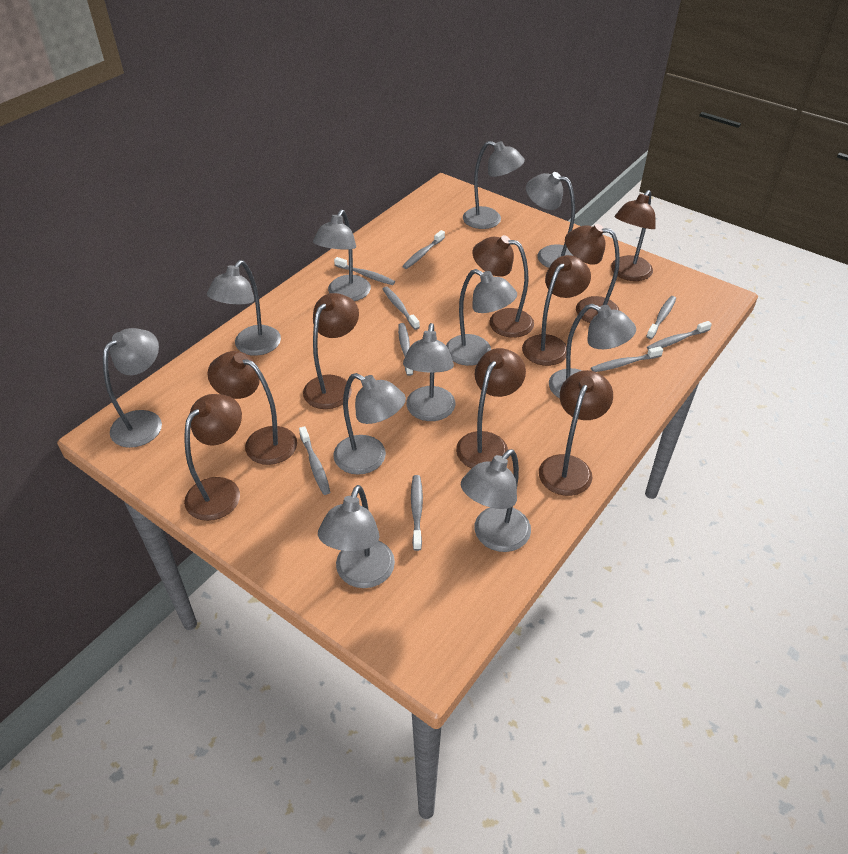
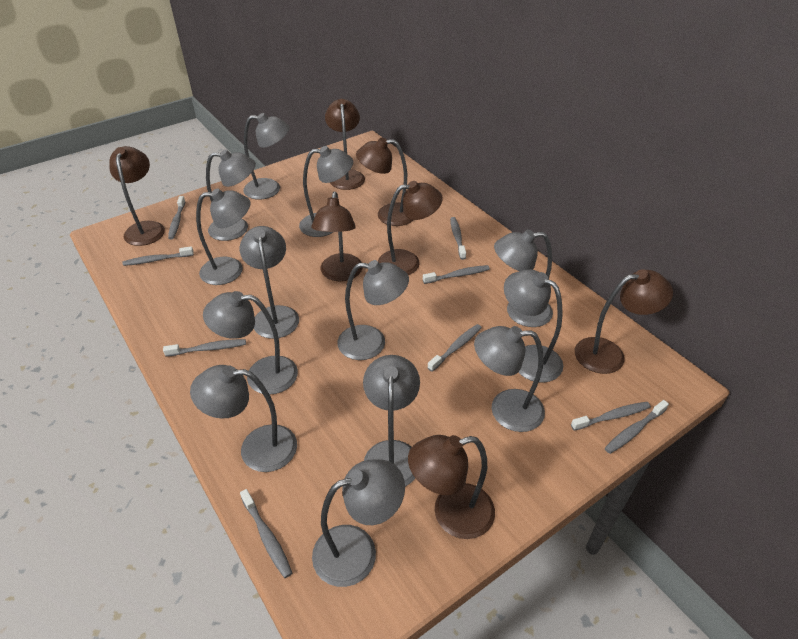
brown lamp: [184,394,242,521] [207,351,297,465] [303,293,359,409] [456,348,526,468] [472,235,534,338] [522,255,591,366] [539,370,613,496] [565,224,620,323] [611,190,656,281] = 9 -> [109,146,165,246] [311,191,362,281] [325,99,365,190] [356,137,413,226] [378,181,443,275] [408,435,495,539] [575,269,673,374] = 7
grey lamp: [103,328,162,448] [207,260,281,356] [313,210,371,301] [318,485,395,588] [333,373,406,475] [403,323,456,421] [446,269,517,366] [461,449,531,552] [463,141,525,229] [526,172,575,268] [549,304,636,399] = 11 -> [190,365,297,472] [196,188,250,285] [203,291,298,394] [206,149,256,241] [240,226,299,339] [243,113,290,200] [299,146,353,237] [312,460,405,587] [337,260,409,360] [363,355,420,487] [474,326,545,432] [494,229,553,327] [504,269,563,383] = 13

